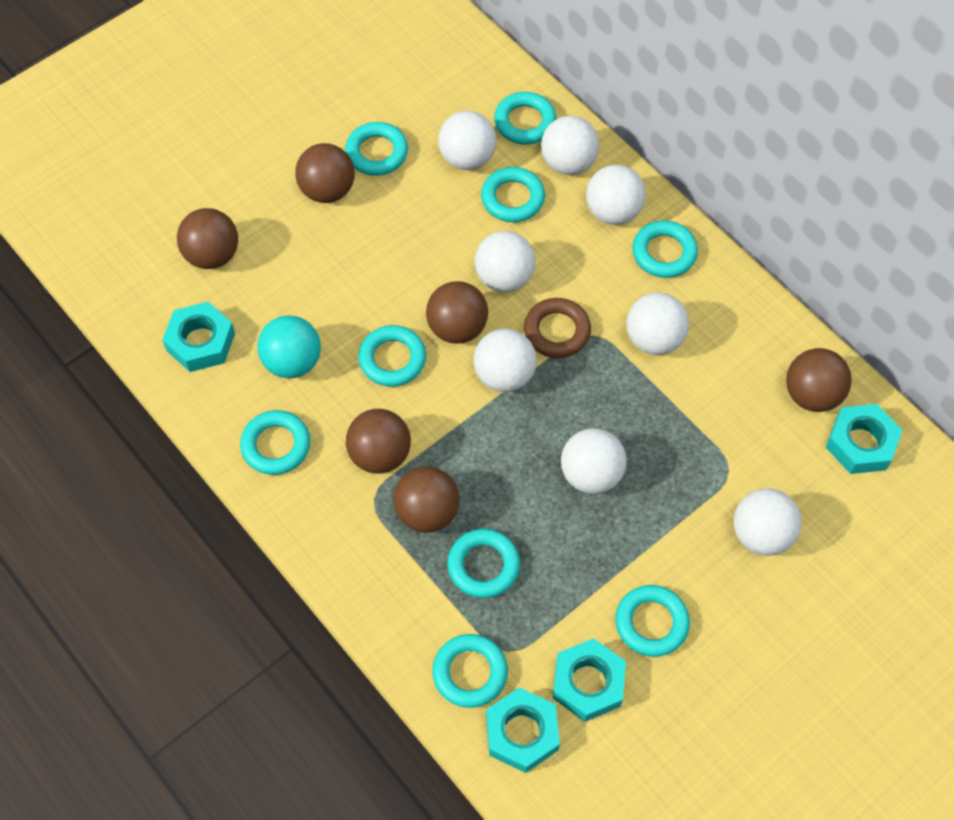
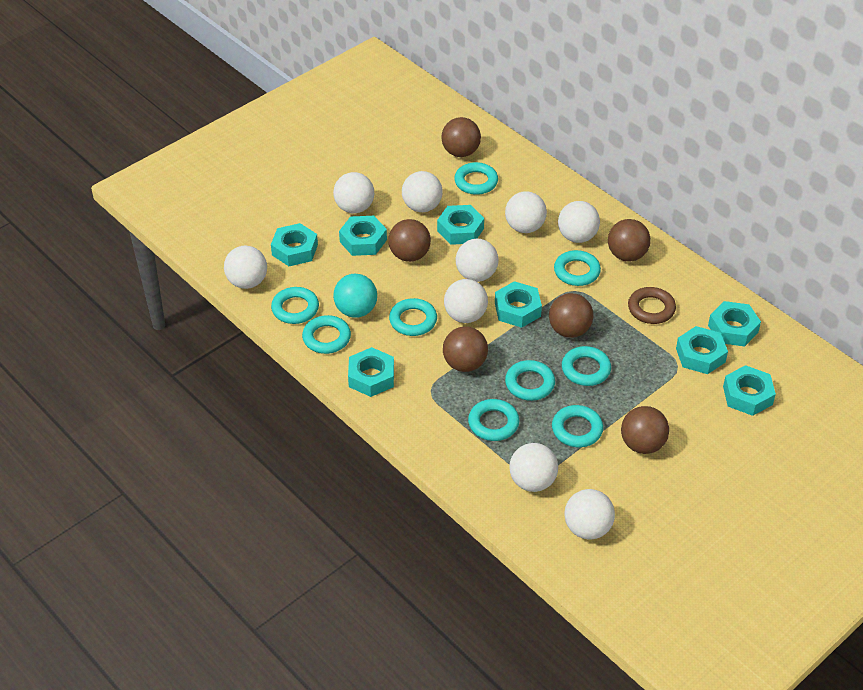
turquoise nut: [162,302,235,372] [486,687,560,773] [553,638,626,722] [826,404,902,474] = 4 -> [271,223,318,266] [339,216,387,256] [348,347,394,397] [437,205,484,245] [495,281,542,328] [676,326,728,374] [708,301,761,347] [723,365,776,416] = 8
white ball: [438,111,497,170] [473,329,537,392] [475,231,536,292] [541,116,600,175] [561,428,627,494] [586,165,646,225] [626,292,689,355] [733,489,802,556] = 8 -> [224,246,267,289] [333,172,374,213] [402,171,443,212] [444,279,488,323] [456,239,498,282] [505,191,547,233] [509,443,558,492] [558,201,600,243] [564,489,615,540] = 9

